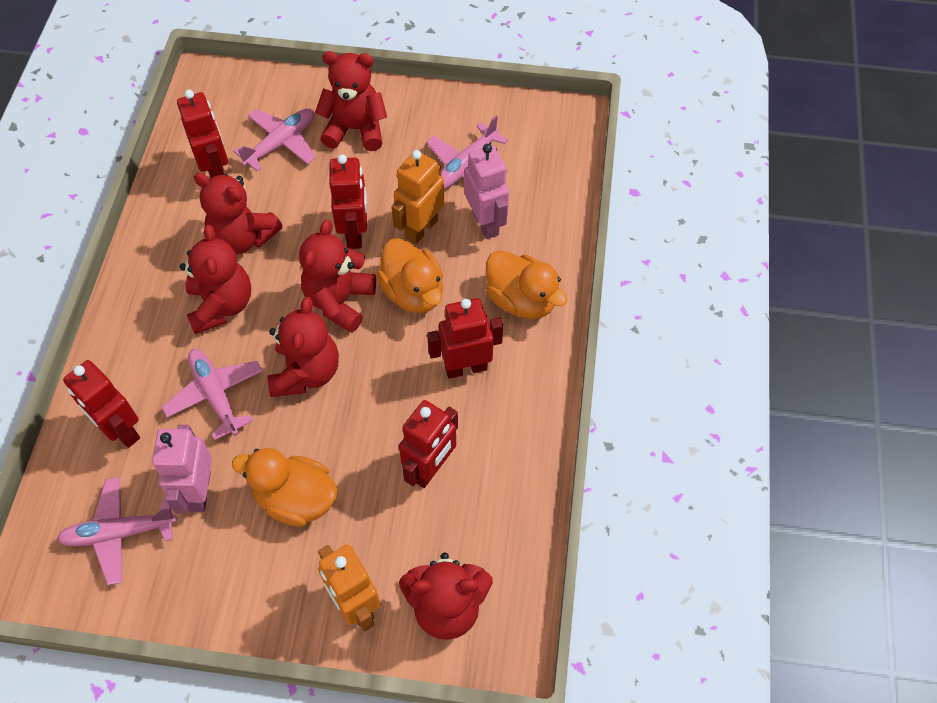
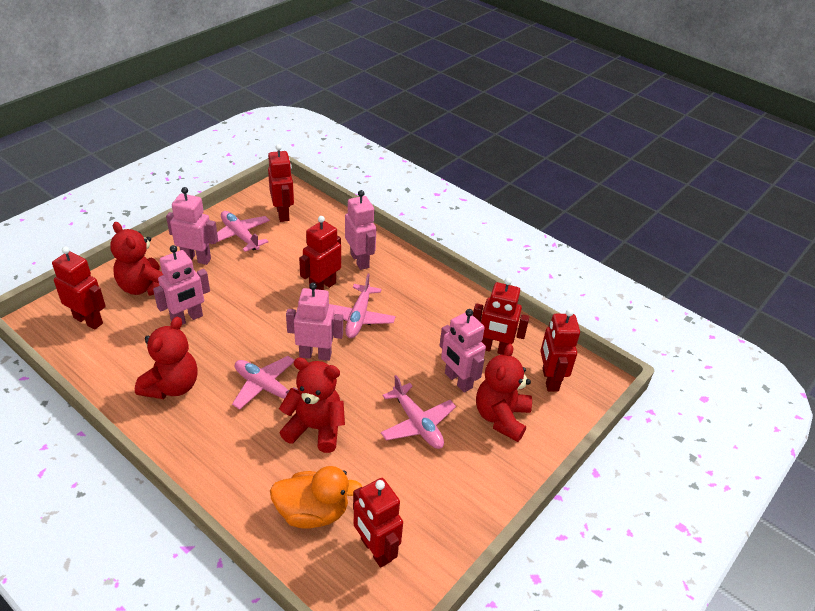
orange duck: [232,448,338,527] [376,238,443,313] [486,250,568,319] = 3 -> [270,466,362,529] = 1
orange robot: [318,544,381,632] [391,150,445,244] = 2 -> none = 0
pink robot: [152,425,212,513] [464,144,509,239] = 2 -> [153,245,210,325] [166,187,218,265] [286,282,343,361] [345,190,376,270] [440,309,486,393] = 5
red robot: [63,360,140,448] [177,90,228,178] [329,154,367,249] [399,400,458,488] [427,298,503,379] = 5 -> [52,246,106,330] [268,144,294,222] [299,216,341,290] [353,478,403,568] [473,278,529,355] [540,309,580,392] = 6
red teddy bear: [180,225,251,334] [194,173,283,254] [268,297,339,397] [299,220,376,333] [315,51,387,151] [399,553,493,640] = 6 -> [110,222,163,296] [135,317,198,399] [279,357,345,453] [476,344,532,442] = 4

